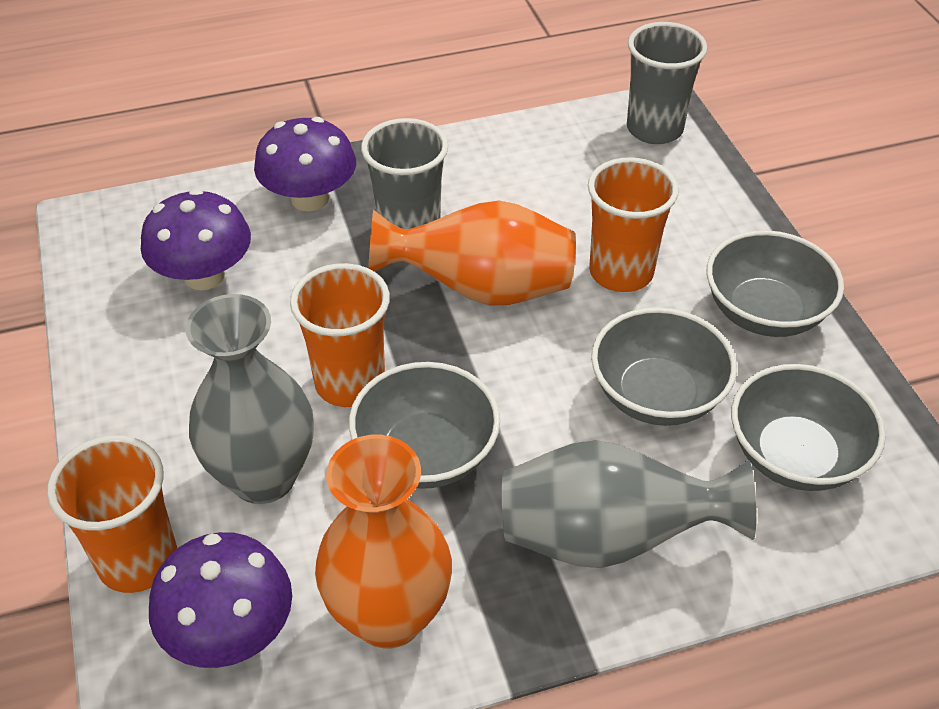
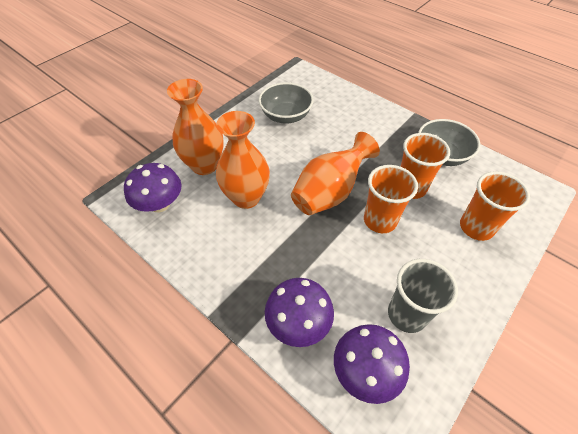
grey bowl: [349,362,500,489] [591,307,737,426] [706,230,844,337] [731,364,886,491] = 4 -> [258,82,314,124] [418,119,480,166] = 2
grey cup: [361,118,448,229] [627,22,707,144] = 2 -> [388,259,458,333] = 1
grey vase: [186,294,314,504] [502,440,756,568] = 2 -> none = 0
orange vase: [315,435,452,649] [368,201,576,306] = 2 -> [167,79,224,175] [216,111,270,209] [291,132,380,215] = 3

